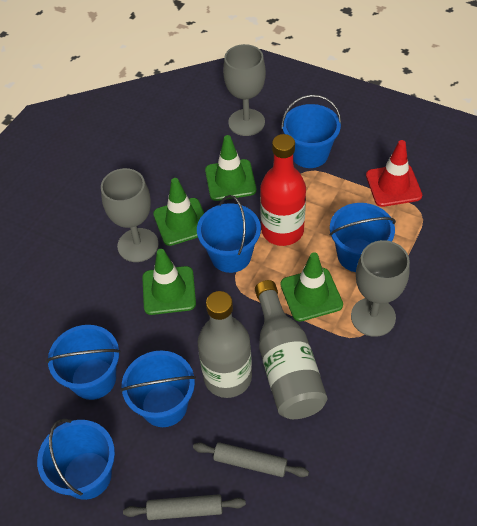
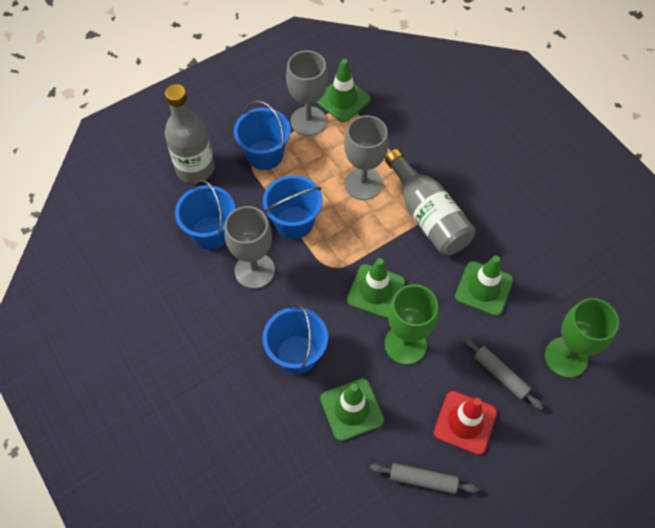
blue bucket: [37,419,115,500] [46,325,121,400] [120,351,196,427] [197,195,261,273] [281,95,341,168] [329,203,396,272] = 6 -> [175,179,235,250] [234,101,291,170] [262,303,328,374] [263,175,323,239] = 4
green goblet: none = 0 -> [385,284,438,365] [545,298,619,378] = 2
red bottle: [260,134,306,246] = 1 -> none = 0

